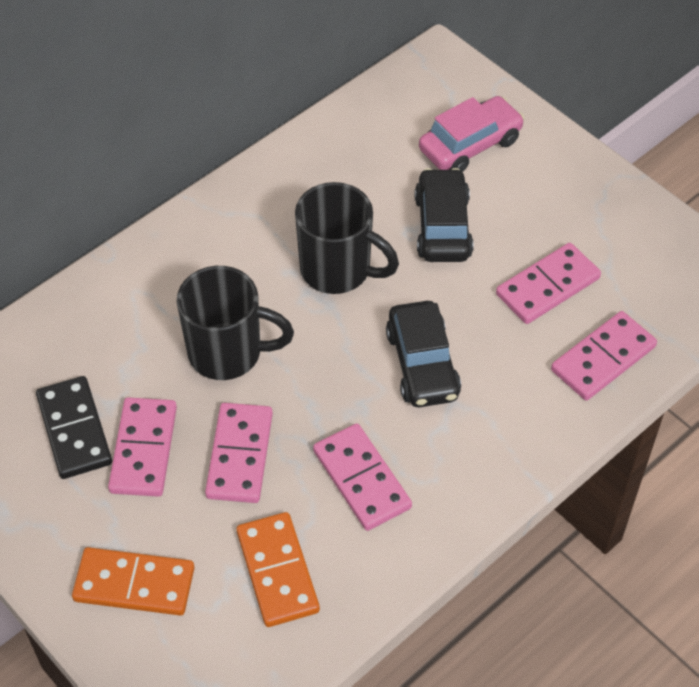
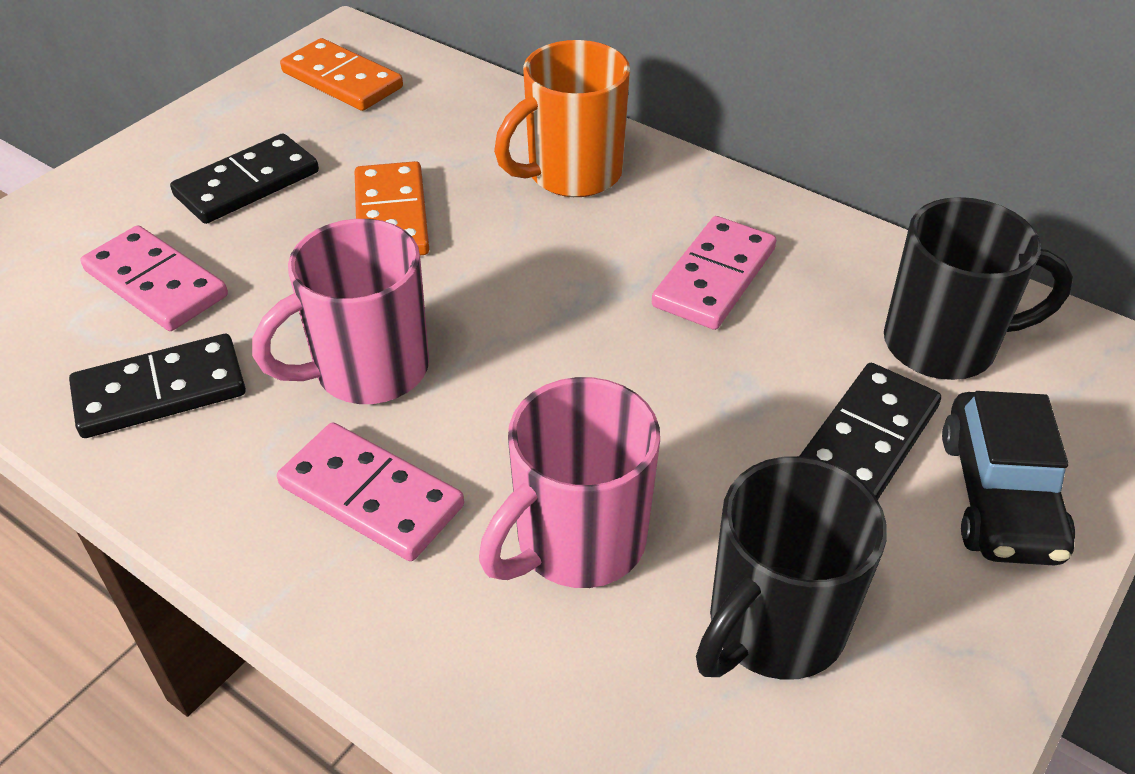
black car: [386,301,461,407] [415,168,474,262] = 2 -> [942,391,1075,566] = 1
black domino: [36,376,112,479] = 1 -> [69,334,246,438] [170,133,319,224] [800,363,941,500] = 3
orange mug: none = 0 -> [494,40,630,197] = 1
pink car: [419,96,525,172] = 1 -> none = 0
pink domino: [108,397,177,497] [205,403,273,503] [313,423,412,531] [496,243,601,324] [551,311,657,400] = 5 -> [80,225,228,331] [277,422,464,561] [652,216,776,330] = 3
pink mug: none = 0 -> [252,219,429,404] [479,377,660,588] = 2

